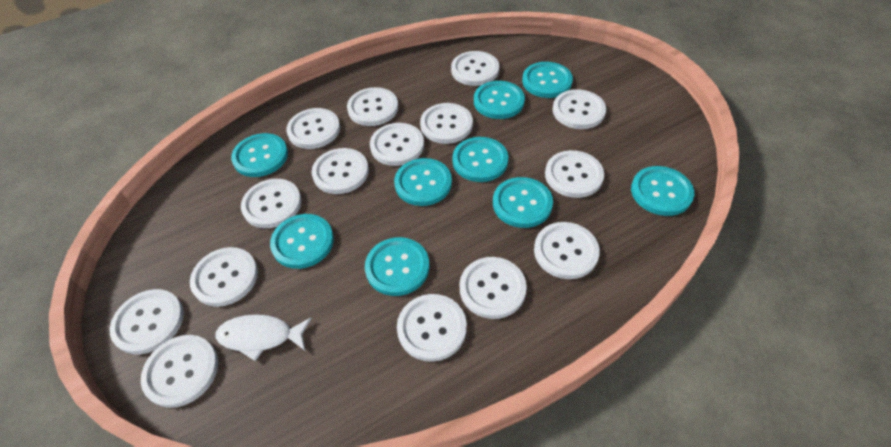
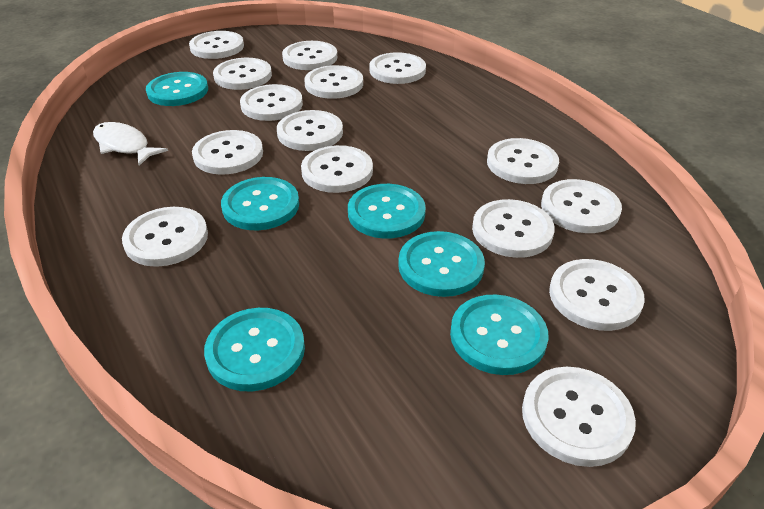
turquoise button: [231,133,288,177] [270,214,334,269] [365,237,429,296] [394,158,452,206] [452,137,508,182] [474,81,525,119] [493,177,553,228] [522,62,573,98] [631,166,694,216] = 9 -> [146,72,208,106] [204,308,305,392] [221,177,299,230] [348,184,426,239] [398,231,485,297] [450,294,549,375] = 6

